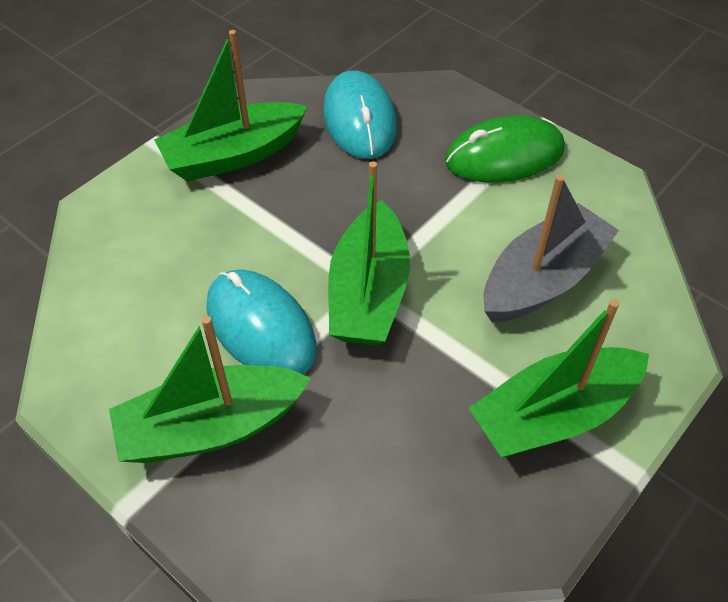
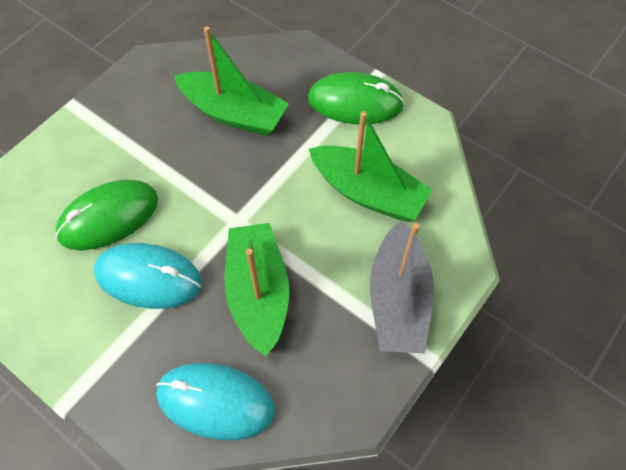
green boat: [109,316,311,463] [154,30,308,182] [328,161,410,346] [469,299,649,457] = 4 -> [174,26,289,136] [224,223,289,357] [309,111,433,221] = 3
green mouse: [445,115,565,183] = 1 -> [55,179,158,250] [308,72,404,125] = 2

